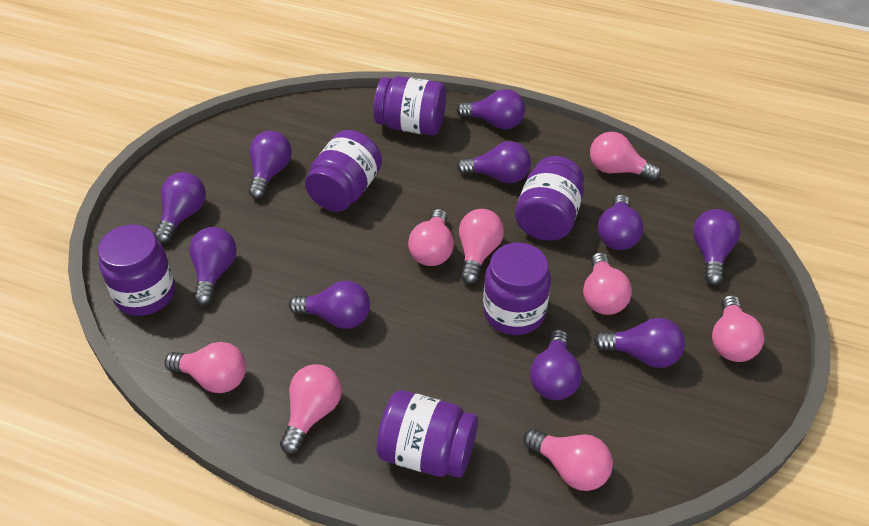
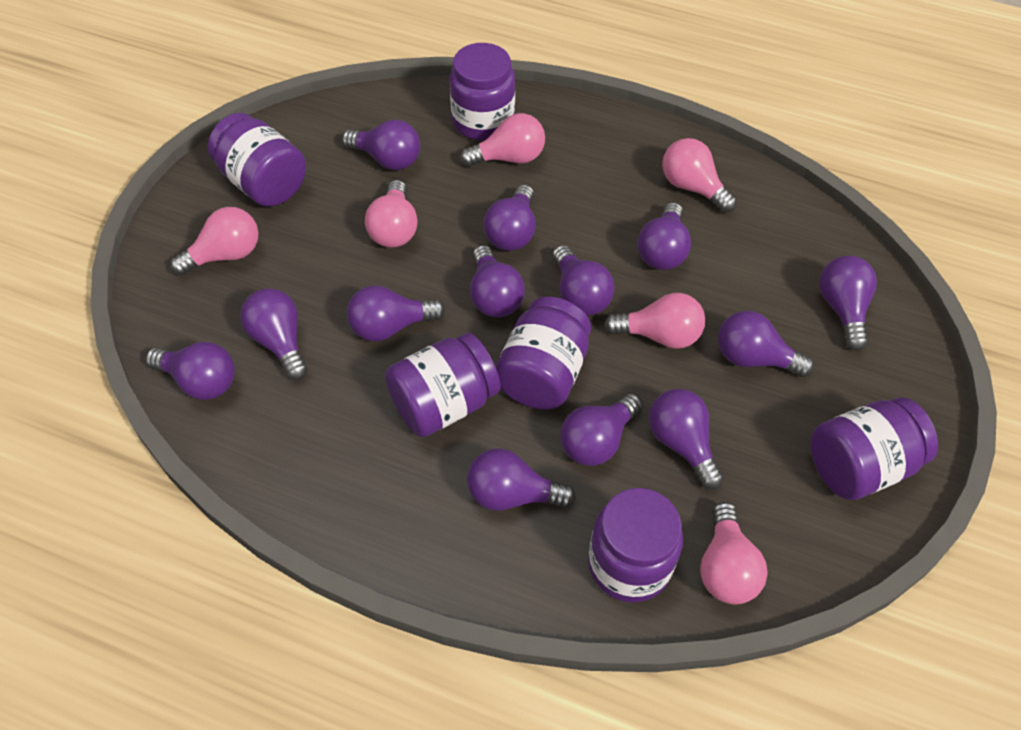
pink light bulb: [165,342,246,393] [280,364,342,454] [408,209,454,266] [459,209,504,284] [523,428,613,491] [583,252,632,315] [590,132,661,181] [712,295,764,362] = 8 -> [170,207,259,276] [365,180,418,248] [460,113,545,167] [604,293,705,349] [662,138,737,213] [700,502,768,604] = 6
purple light bulb: [154,172,206,244] [189,227,237,305] [249,131,292,199] [289,281,370,329] [457,89,525,129] [457,141,531,184] [530,329,582,400] [593,318,685,368] [598,195,644,250] [693,209,740,285] = 10 -> [145,342,235,400] [240,288,308,380] [342,120,420,170] [347,285,445,341] [467,448,576,511] [470,245,525,318] [483,184,536,251] [552,245,615,315] [560,393,643,466] [637,202,691,270] [649,389,724,490] [718,311,814,377] [819,256,877,351] = 13

